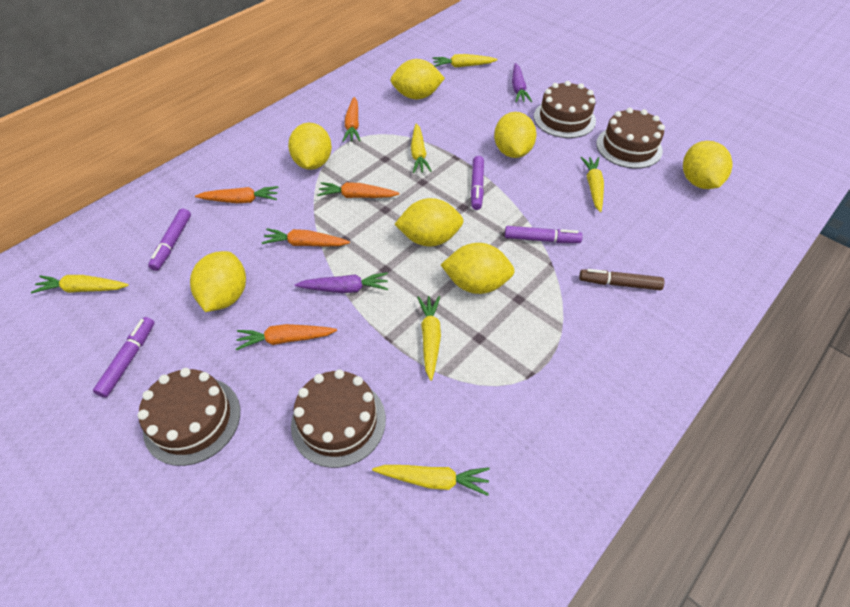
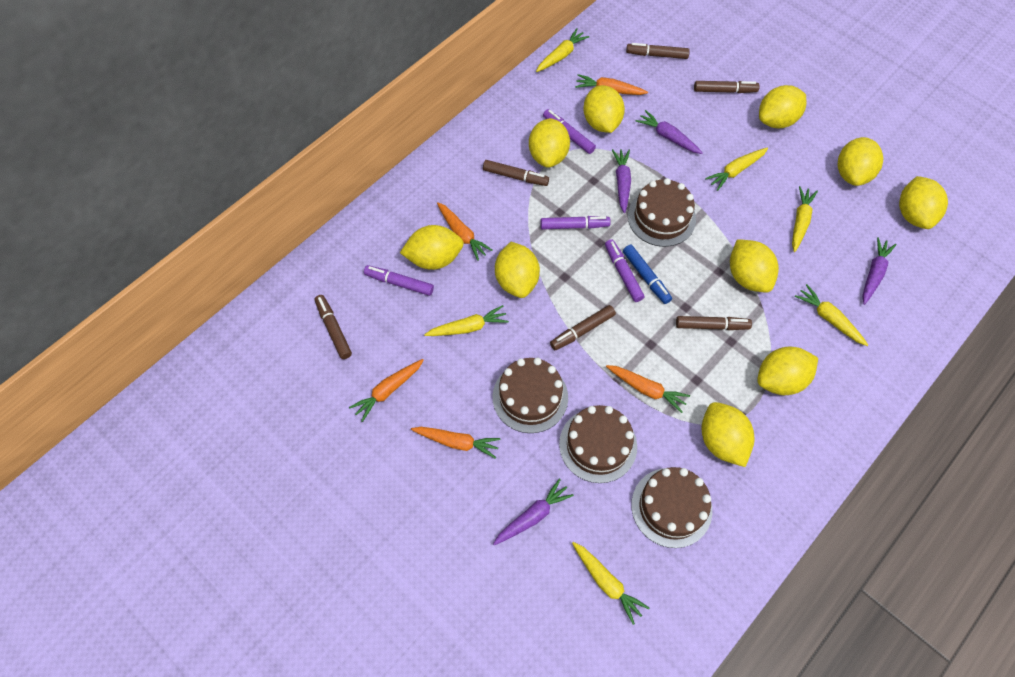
blue marker: none = 0 -> [623,245,672,304] = 1
brown marker: [579,269,665,290] = 1 -> [315,295,352,359] [483,160,549,186] [550,305,616,350] [626,43,690,59] [676,316,752,330] [694,81,760,93] = 6
purple carrot: [295,272,388,293] [512,63,532,102] = 2 -> [493,479,574,545] [612,149,631,213] [636,110,703,154] [862,237,896,305] = 4
yellow lemon: [190,251,246,312] [288,123,332,170] [390,59,445,99] [394,198,464,246] [441,243,515,294] [494,112,536,158] [683,141,733,189] = 7 -> [400,225,464,270] [495,242,540,298] [529,118,570,168] [583,85,625,133] [702,402,754,467] [730,239,779,293] [757,347,818,395] [759,85,806,128] [838,137,883,186] [899,176,948,229] = 10

